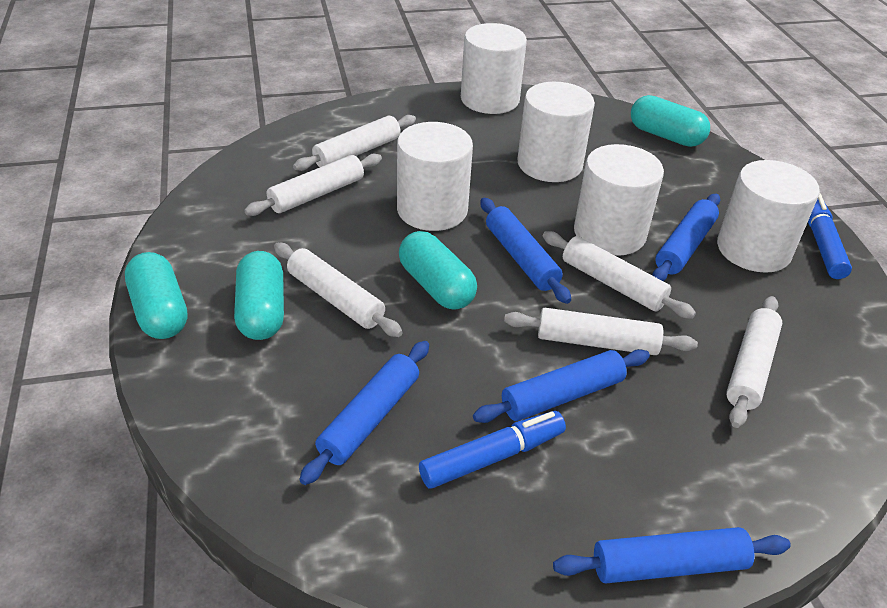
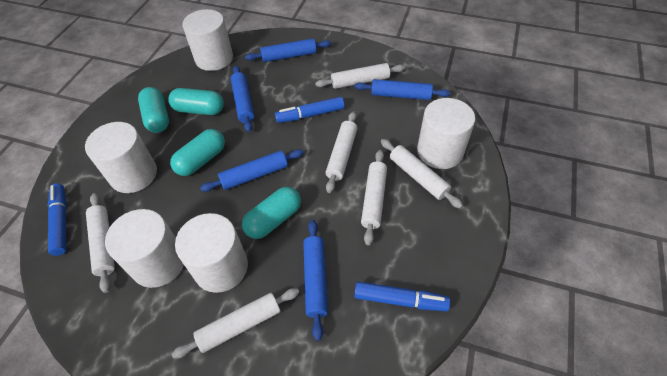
blue marker: [419,411,566,489] [808,193,852,279] = 2 -> [48,183,66,256] [275,97,345,123] [354,282,450,311] = 3

